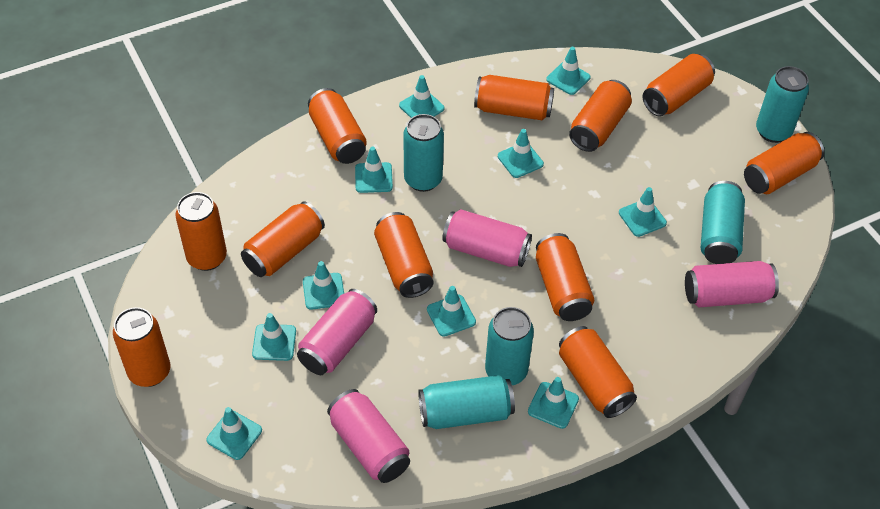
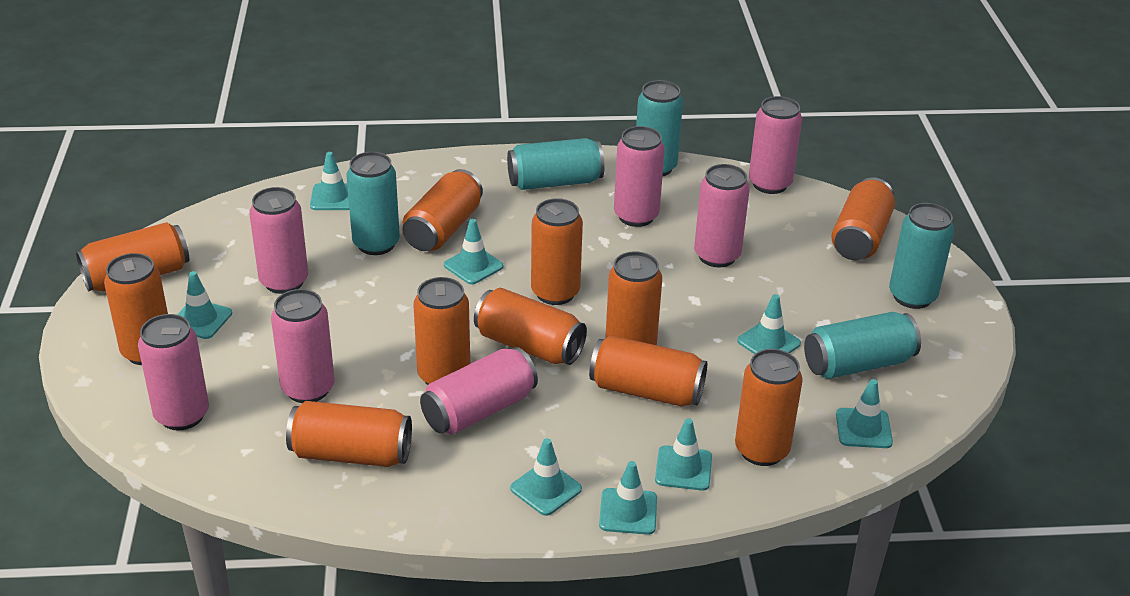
pink can: [297,289,377,375] [327,389,410,483] [442,209,532,267] [685,261,779,307] = 4 -> [138,314,209,430] [249,187,308,294] [271,289,334,403] [420,347,538,435] [614,126,665,227] [694,164,750,267] [749,96,802,194] = 7
turquoise traffic cone: [207,407,262,460] [252,313,296,361] [303,261,344,310] [355,147,393,193] [399,75,444,118] [427,286,476,337] [498,129,544,178] [528,377,579,429] [546,47,591,95] [619,187,667,237] = 10 -> [177,271,232,339] [310,152,349,210] [444,219,503,285] [510,438,582,516] [599,461,657,535] [655,418,712,491] [737,294,801,354] [836,379,893,448] = 8

